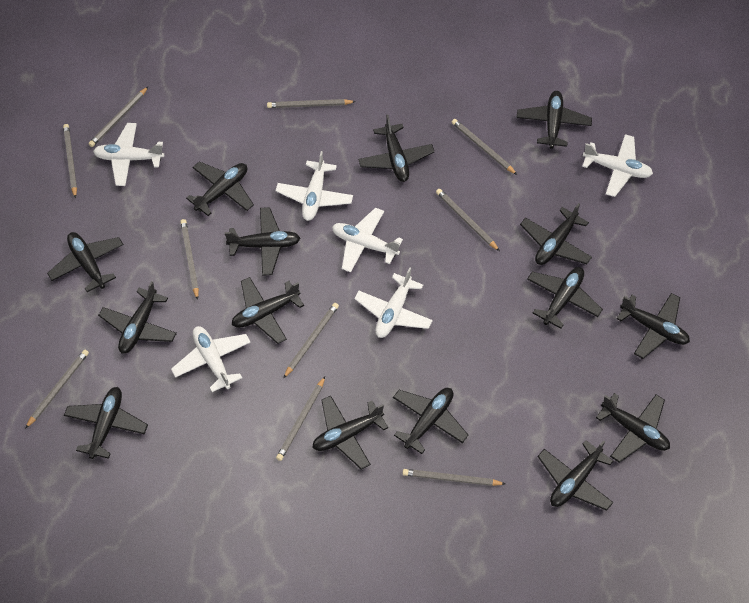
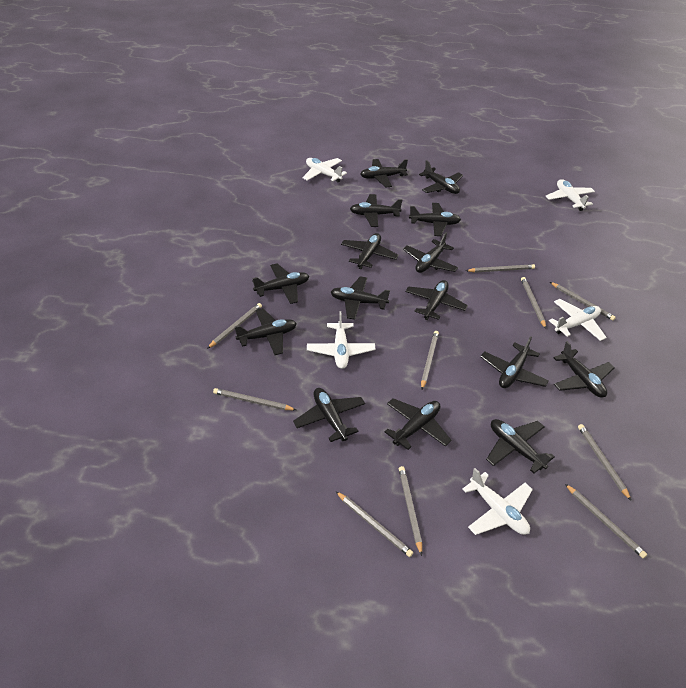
white plane: [93,123,164,186] [171,326,251,392] [276,151,353,221] [332,207,403,272] [354,267,433,338] [582,134,653,197] = 6 -> [302,158,347,182] [307,311,376,369] [462,468,533,535] [546,179,595,211] [549,299,607,341] = 5

